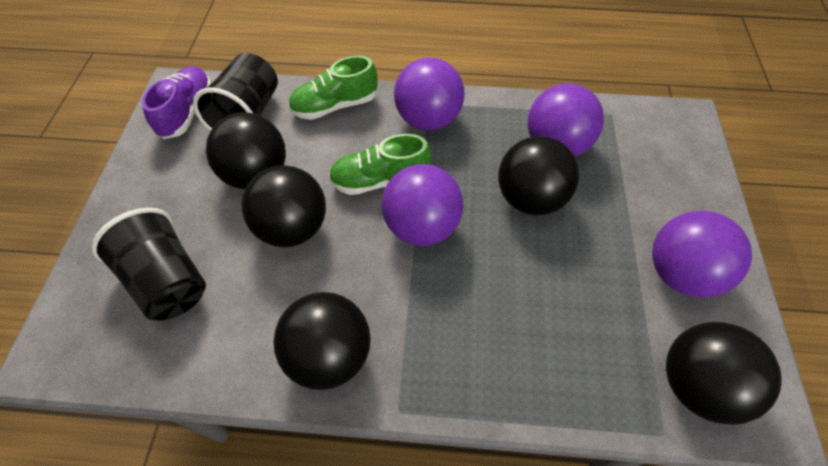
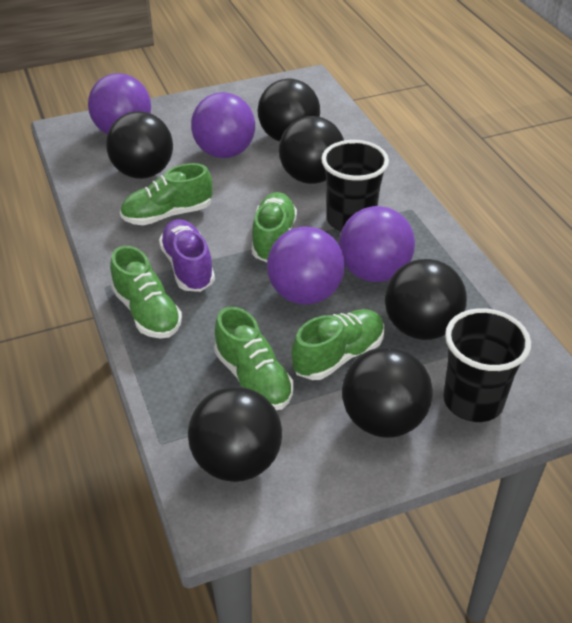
black ball: [206,112,286,189] [242,165,326,247] [273,292,371,390] [498,136,579,215] [666,322,782,425] = 5 -> [106,111,173,179] [188,387,282,482] [258,78,320,142] [279,116,344,184] [342,347,433,438] [385,259,467,340] = 6
green shoe: [288,56,378,120] [328,134,431,195] = 2 -> [110,246,182,339] [120,163,213,225] [214,307,293,410] [252,192,297,262] [292,309,384,380] = 5

